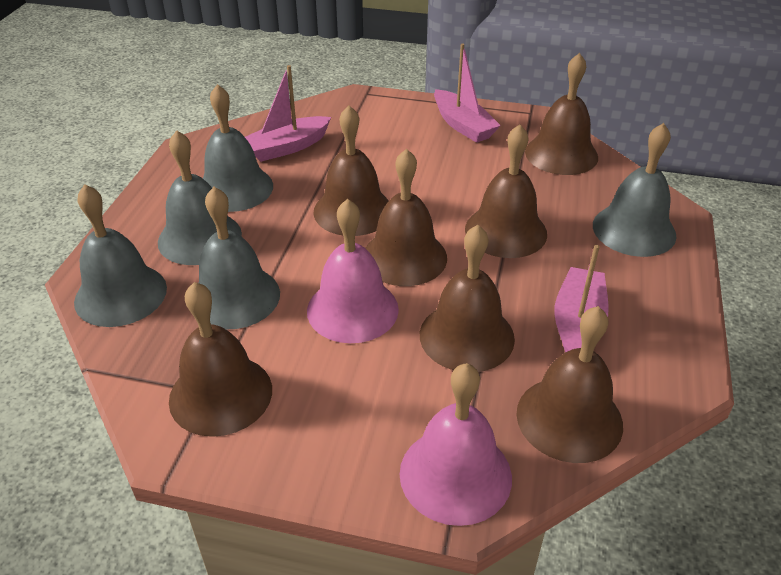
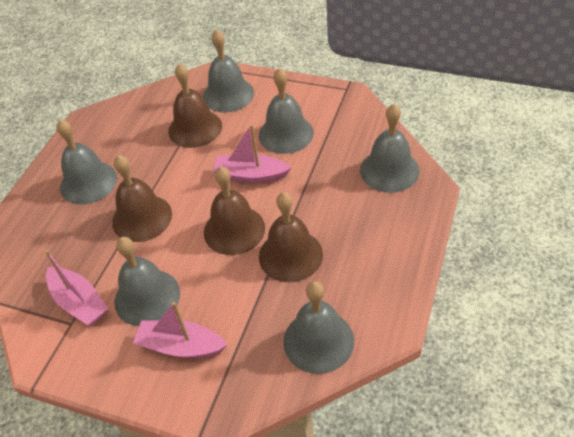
brown bell: [169,282,272,437] [313,105,389,236] [365,149,447,286] [420,225,515,372] [465,124,547,258] [516,306,623,463] [525,53,598,175] = 7 -> [112,155,172,242] [169,63,222,148] [204,166,265,255] [259,192,323,282] = 4
grey bell: [74,184,167,327] [158,130,242,265] [198,187,280,329] [203,84,273,212] [593,123,677,257] = 5 -> [57,119,117,205] [114,237,180,326] [203,29,254,113] [259,68,314,154] [283,281,354,374] [360,104,419,193] = 6
pink bell: [307,199,399,343] [400,363,512,526] = 2 -> none = 0

